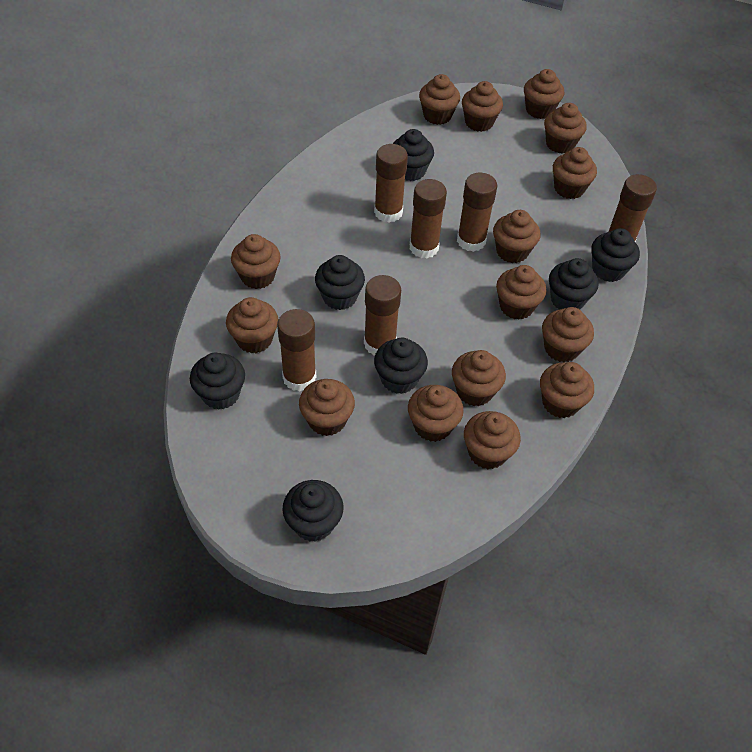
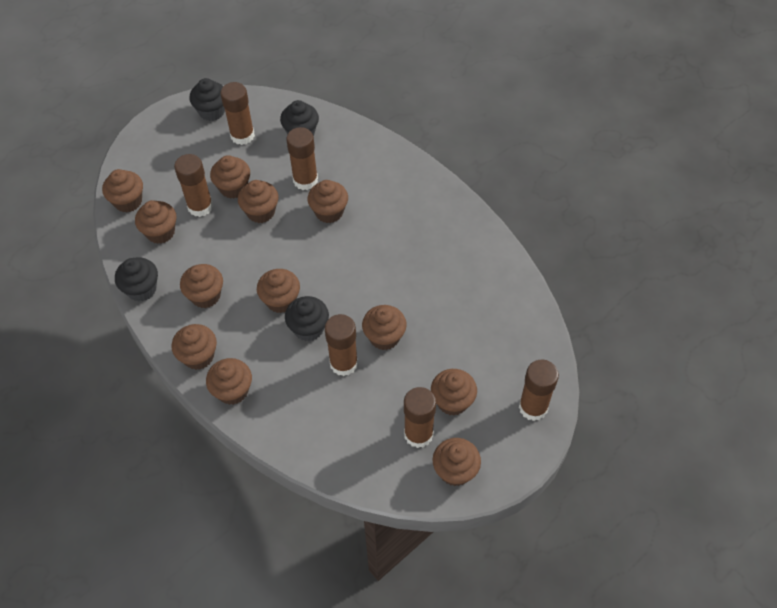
black cupcake: [190,353,245,410] [283,480,344,542] [315,255,365,310] [374,338,428,394] [393,129,434,181] [549,258,598,309] [591,228,640,282] = 7 -> [115,257,158,302] [189,78,225,121] [280,100,319,136] [285,296,329,341] = 4
brown cupcake: [226,297,279,353] [231,234,281,289] [299,379,355,436] [408,385,464,442] [419,74,460,125] [452,350,506,406] [462,81,503,132] [464,411,521,469] [493,210,540,263] [496,265,546,320] [524,69,564,119] [540,362,594,418] [542,307,594,362] [544,103,587,154] [553,147,597,199] = 15 -> [102,169,143,213] [135,200,177,244] [171,324,217,370] [180,264,223,308] [206,358,252,405] [210,155,250,199] [238,180,278,223] [257,269,300,313] [307,180,348,223] [362,305,407,350] [431,369,477,416] [433,438,481,486] = 12

